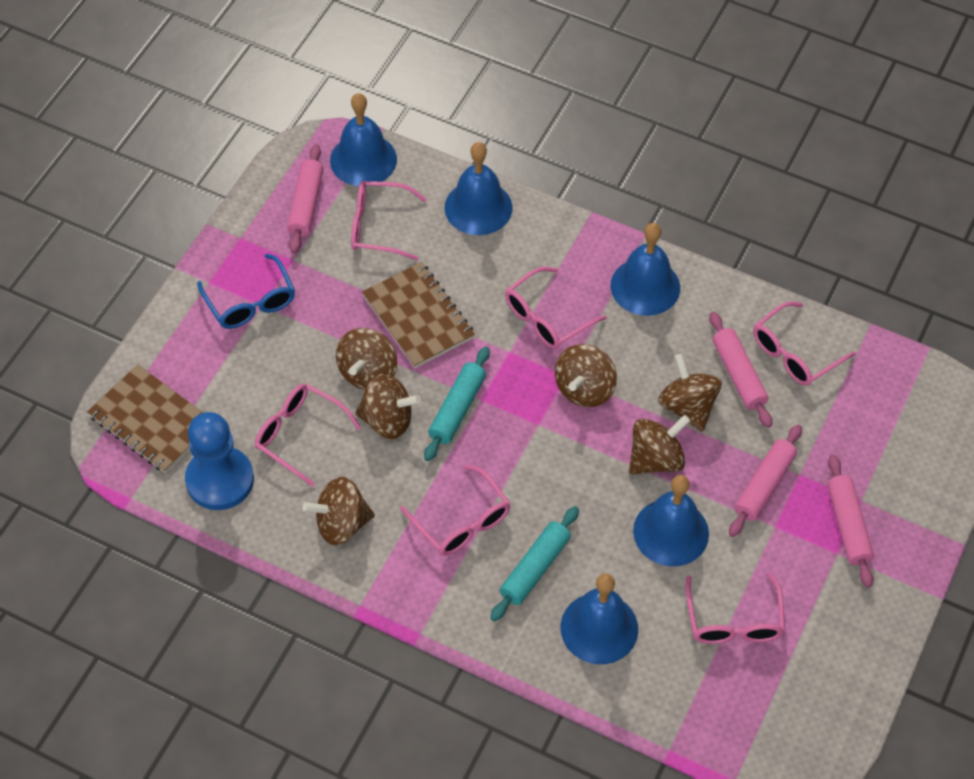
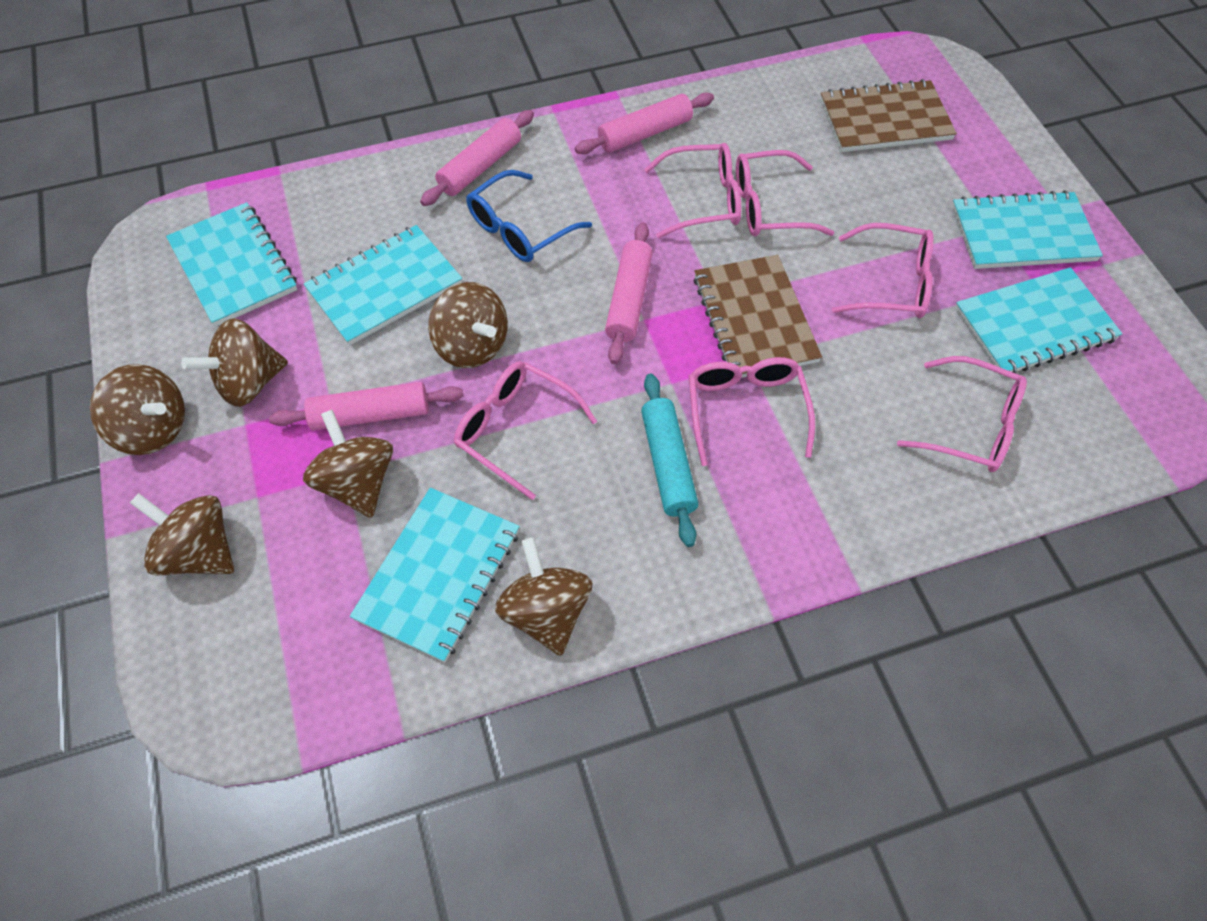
blue bell: [330,93,397,186] [444,142,513,235] [561,574,638,664] [611,223,680,316] [633,475,709,566] = 5 -> none = 0
blue pawn: [185,412,254,510] = 1 -> none = 0
turquoise notebook: none = 0 -> [166,202,298,327] [304,225,462,346] [350,488,520,663] [952,190,1103,269] [955,267,1122,376] = 5
turquoise rolling pin: [424,347,490,461] [490,506,579,622] = 2 -> [641,374,698,547] = 1

